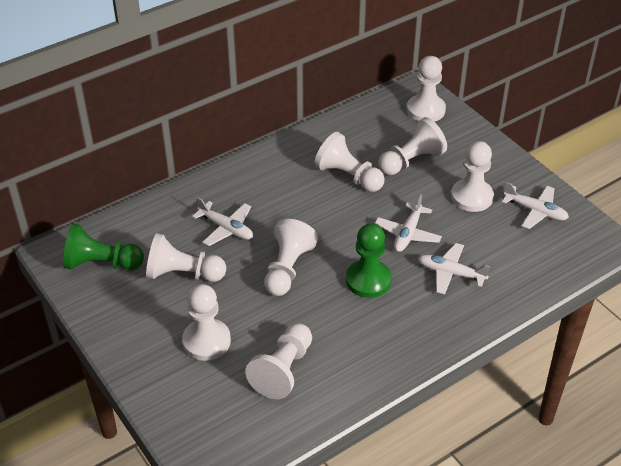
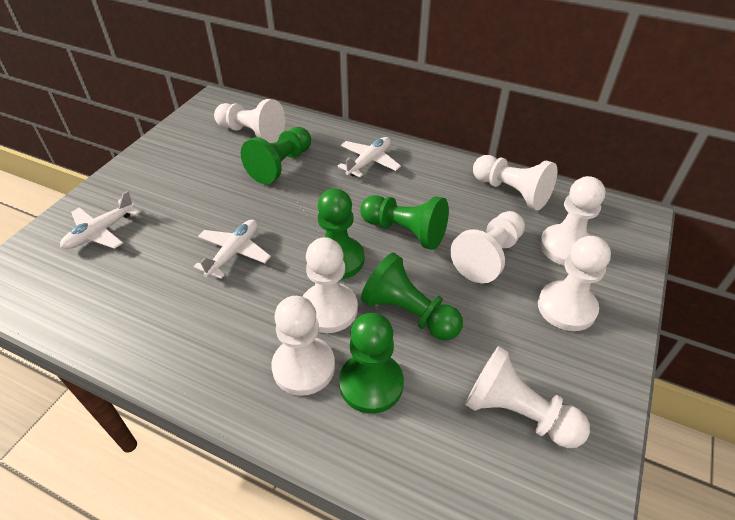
green pawn: [63,224,144,270] [346,223,391,298] = 2 -> [241,127,311,184] [318,188,364,280] [339,313,404,414] [360,195,449,250] [361,252,463,340] = 5
white plane: [192,197,253,246] [375,194,442,252] [418,243,490,295] [502,182,569,229] = 4 -> [60,191,140,249] [193,220,271,279] [338,137,401,177] = 3

